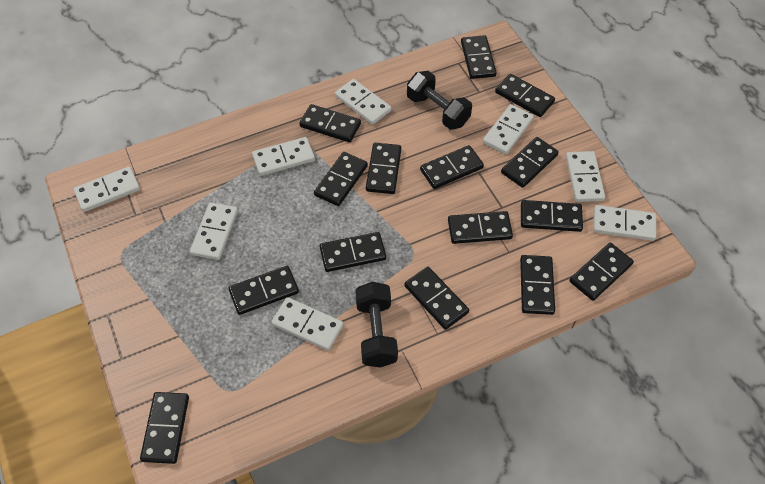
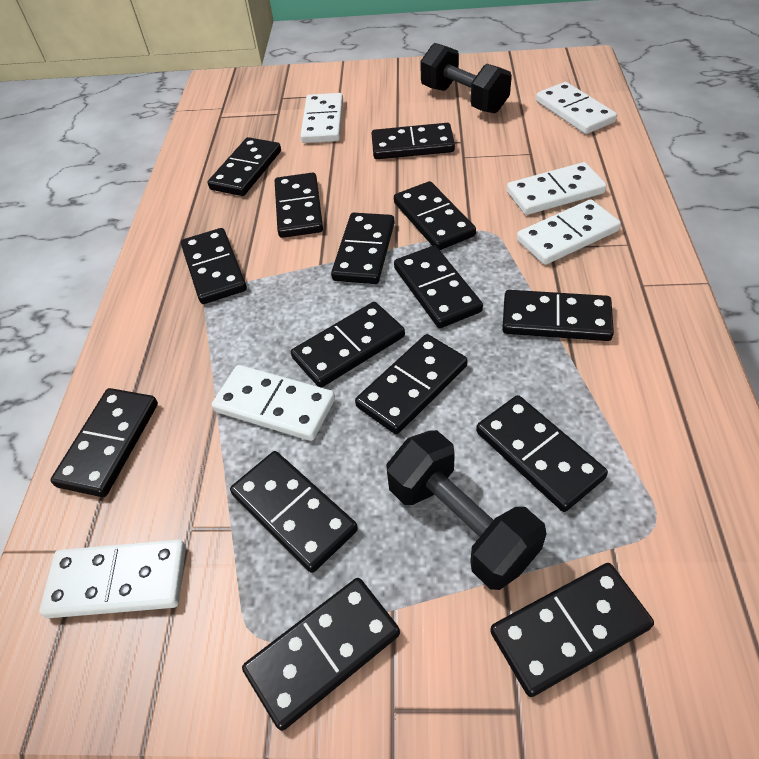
white domino: [74,167,140,212] [190,202,238,260] [252,137,315,176] [271,297,343,351] [335,79,391,125] [483,104,534,154] [566,151,605,202] [593,205,656,241] = 8 -> [39,540,186,618] [212,365,335,441] [300,93,343,143] [507,162,607,215] [517,199,621,265] [536,82,617,134] = 6

